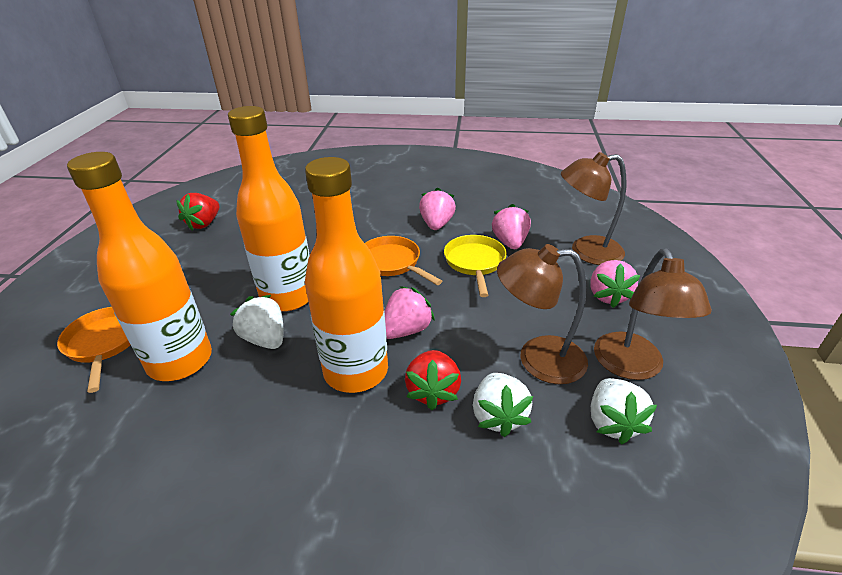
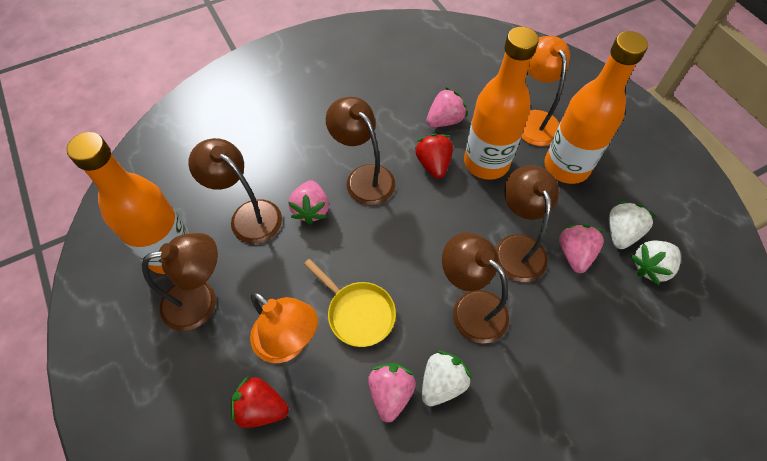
brown lamp: [497,244,588,384] [561,152,626,265] [594,248,712,380] = 3 -> [142,233,218,331] [189,138,282,244] [326,97,395,205] [442,232,509,344] [495,165,559,282] = 5
orange lamp: none = 0 -> [250,292,318,363] [521,36,570,146] = 2
orange pan: [57,307,130,393] [365,236,442,285] = 2 -> none = 0

